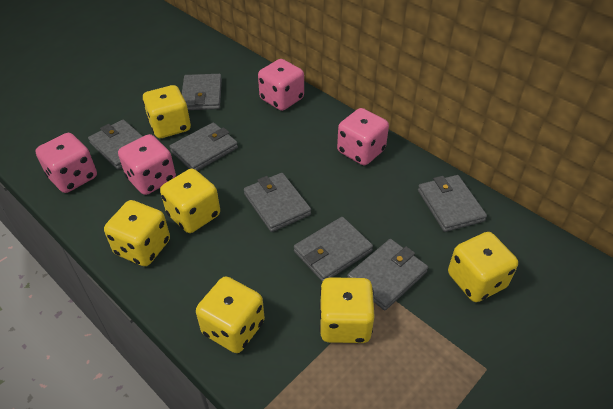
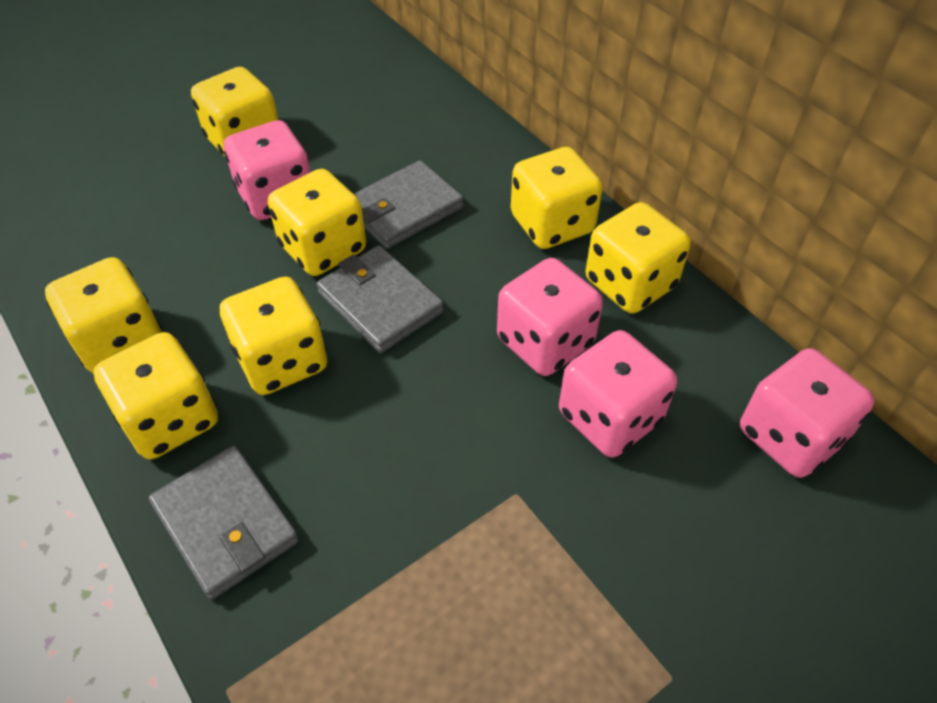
grey wallet: [88,120,143,170] [170,122,238,171] [182,74,222,110] [244,173,311,232] [294,217,373,282] [347,239,428,311] [418,175,487,232] = 7 -> [149,446,299,600] [316,245,444,353] [354,160,463,249] = 3
yellow dice: [104,200,170,266] [143,85,191,138] [160,169,220,233] [196,276,265,353] [319,277,375,343] [448,232,518,302] = 6 -> [45,257,162,374] [93,332,218,459] [191,67,278,157] [220,276,327,395] [268,169,366,276] [511,147,603,249] [586,202,691,314] = 7

